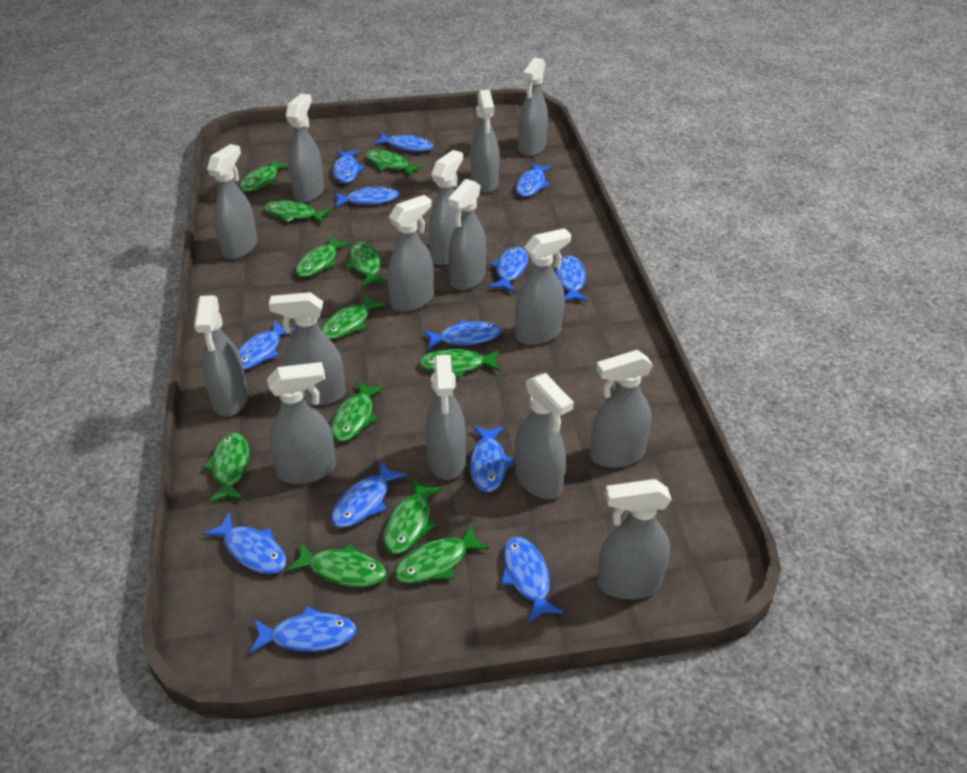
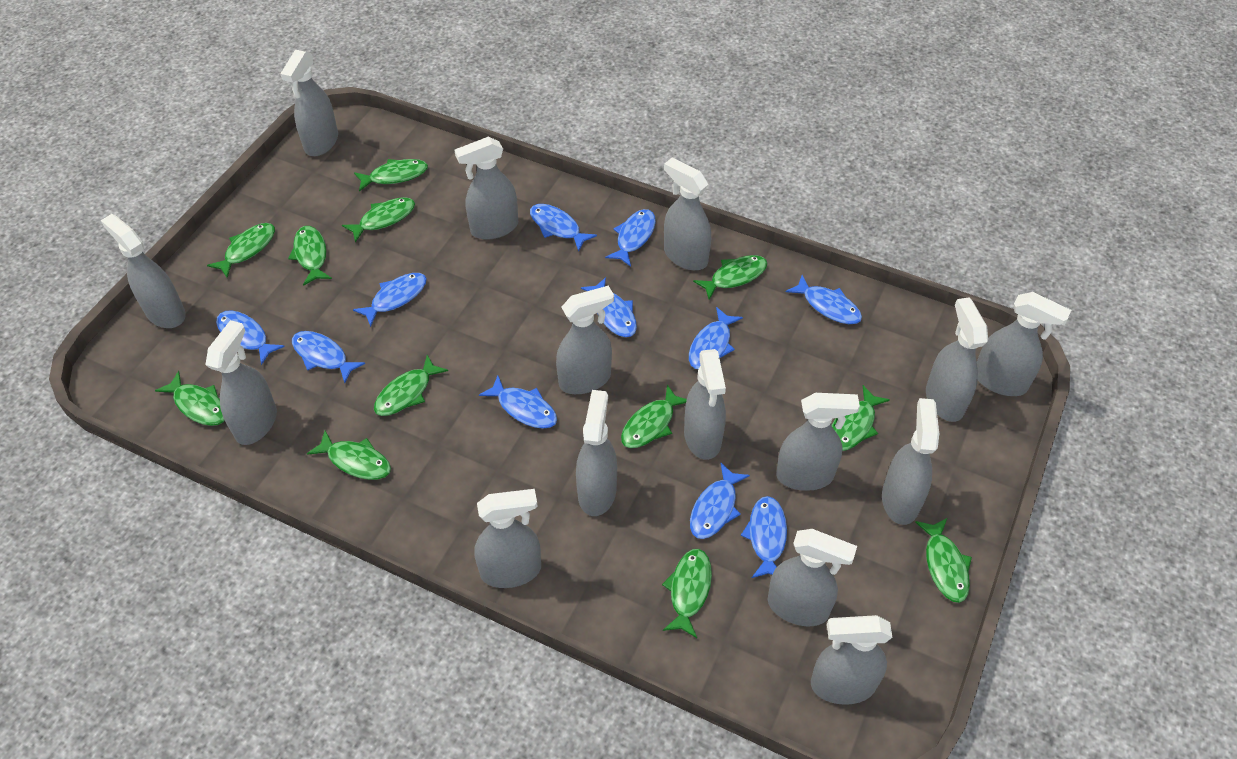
blue fish: [203,513,286,574] [238,320,295,370] [249,606,357,654] [331,461,407,528] [333,150,364,183] [334,186,399,207] [373,133,433,152] [423,320,502,350] [469,426,514,492] [488,247,528,292] [501,537,563,623] [515,162,552,197] [555,255,588,301] = 13 -> [216,310,285,365] [292,331,365,383] [353,273,427,327] [479,375,557,429] [530,204,597,252] [581,277,637,337] [605,209,656,267] [689,307,743,369] [690,462,750,539] [741,496,787,578] [786,275,862,324] = 11

